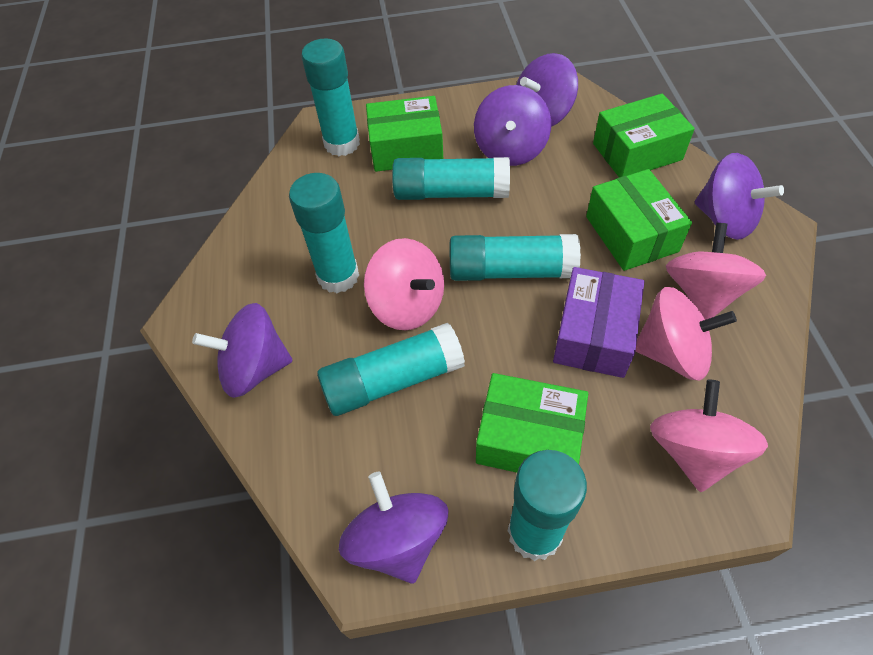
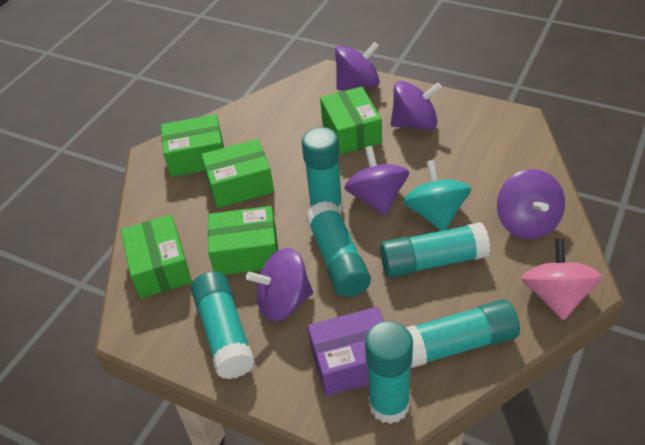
green box: [366,96,443,172] [476,373,588,473] [586,169,692,271] [593,94,695,177] = 4 -> [121,215,192,299] [161,114,224,177] [201,139,274,208] [208,206,278,275] [320,87,382,154] = 5
pink spinning top: [364,238,444,330] [635,287,737,381] [650,380,768,492] [666,223,766,320] = 4 -> [521,238,603,321] = 1
turquoise spinning top: none = 0 -> [403,160,471,231] = 1

